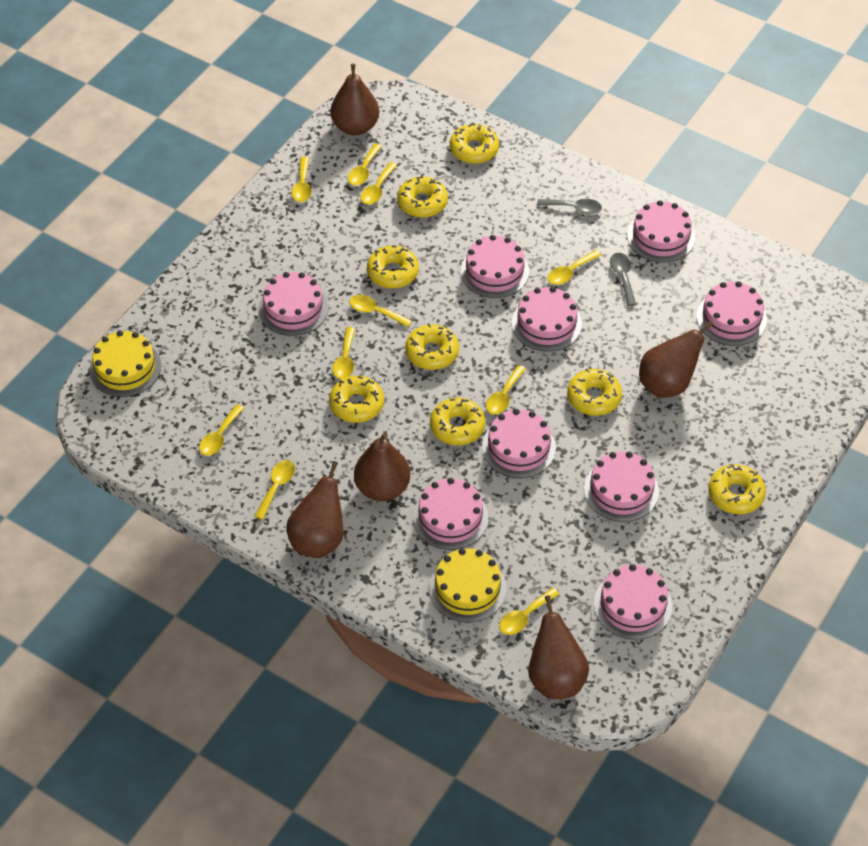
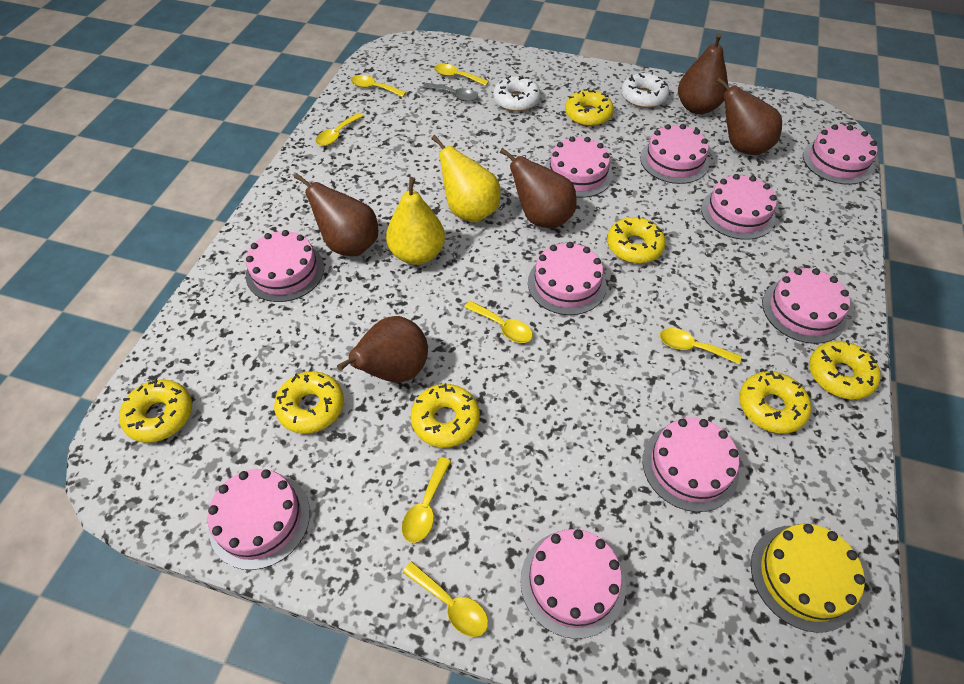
grey spoon: [537,199,602,214] [610,253,636,306] = 2 -> [423,83,478,102] = 1
pink cake: [259,272,328,336] [413,478,489,550] [461,235,529,298] [482,409,556,478] [512,287,582,351] [584,451,659,522] [594,564,672,640] [627,200,695,263] [697,281,767,346] = 9 -> [207,469,310,570] [246,230,324,302] [520,529,626,639] [528,242,606,315] [545,136,613,198] [640,124,709,184] [643,418,739,512] [701,174,777,240] [762,268,850,344] [803,124,878,185] = 10
white donut: none = 0 -> [493,75,541,112] [621,72,669,108] = 2
yellow cake: [89,330,161,397] [429,548,507,622] = 2 -> [751,524,865,633] = 1
yellow donut: [329,376,384,423] [367,245,419,289] [397,176,448,218] [405,323,459,370] [430,398,485,445] [450,122,499,164] [567,369,622,416] [708,464,766,514] = 8 -> [119,379,192,443] [274,371,344,434] [411,383,480,448] [565,88,614,126] [607,215,666,263] [739,371,811,434] [809,340,881,400] = 7
yellow pear: none = 0 -> [386,177,445,265] [431,135,501,223] = 2
yellow spoon: [199,404,244,456] [255,460,295,520] [292,157,312,202] [332,327,355,379] [348,143,382,186] [349,295,412,327] [360,162,397,205] [486,365,526,415] [499,587,559,635] [548,250,601,285] = 10 -> [316,113,363,146] [351,75,406,97] [402,457,451,543] [403,562,488,637] [434,64,489,86] [464,301,533,343] [660,328,741,364] = 7

